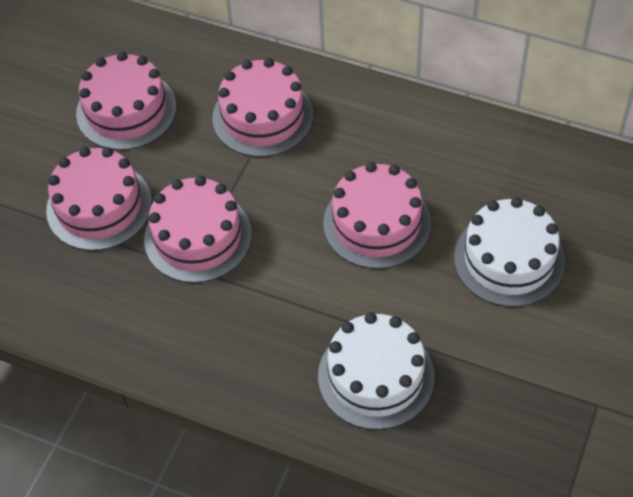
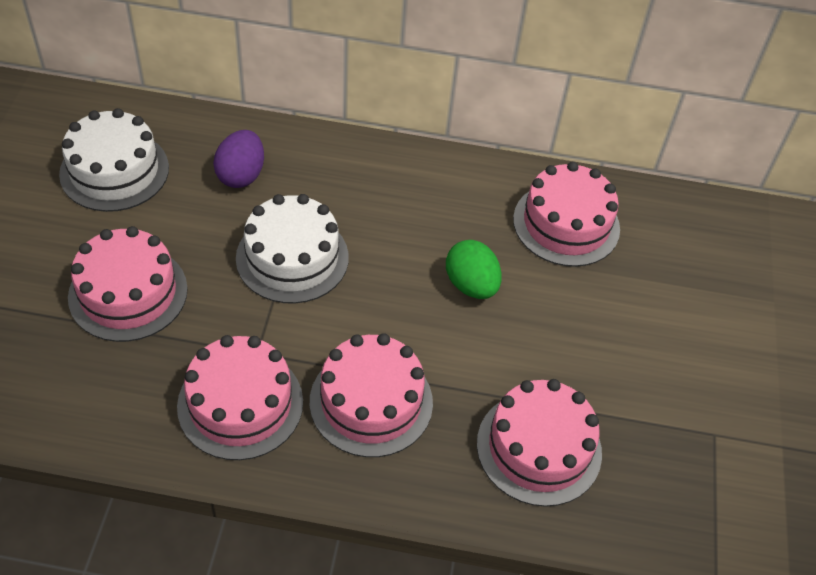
green egg: none = 0 -> [446,240,502,299] = 1
purple egg: none = 0 -> [213,130,264,188] = 1

